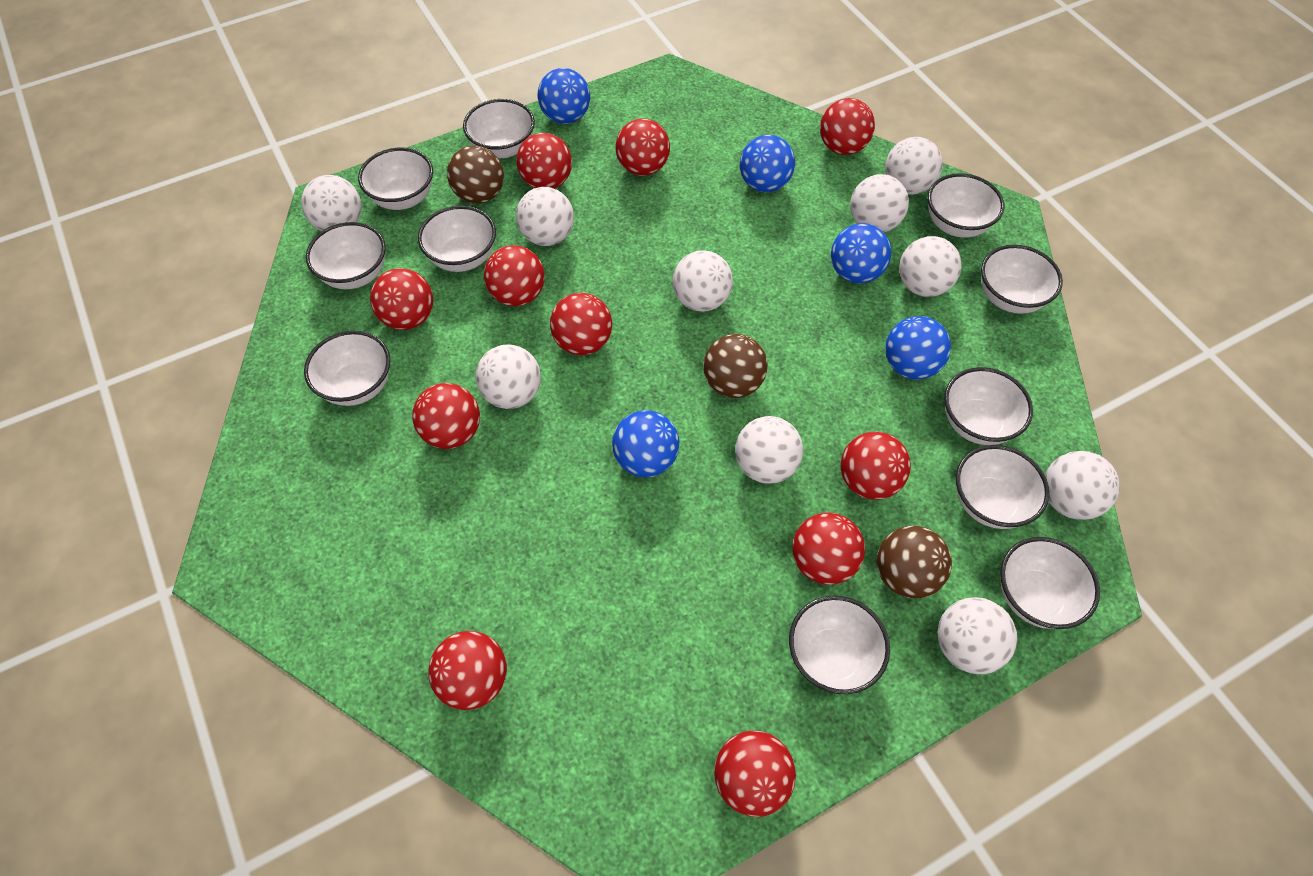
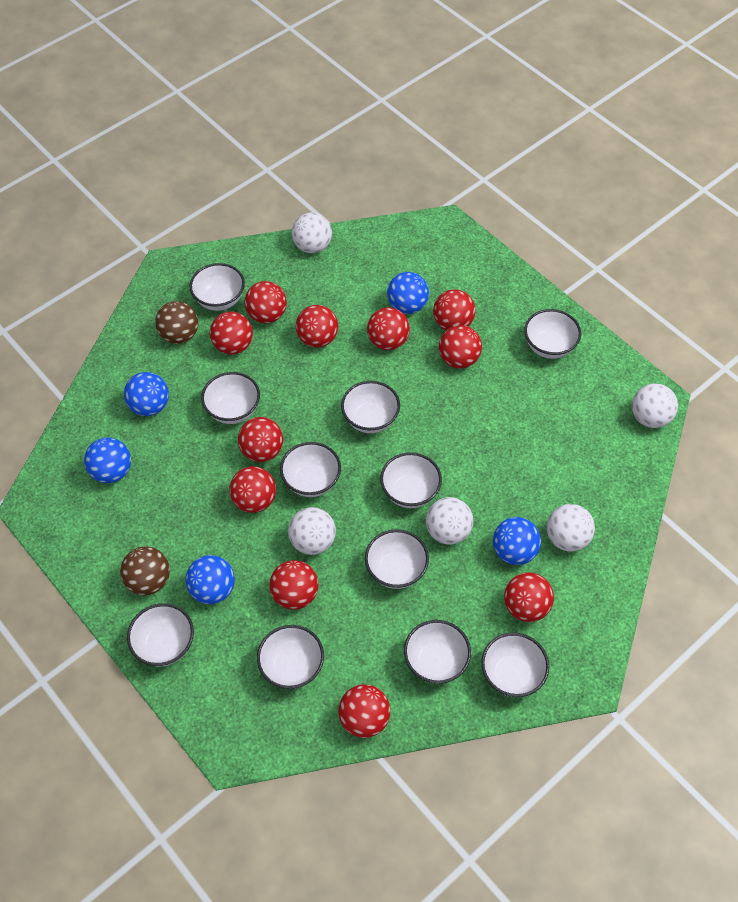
brown ball: [447,146,504,204] [703,334,768,398] [877,526,952,598] = 3 -> [120,546,170,595] [155,301,198,344] = 2
white ball: [301,175,362,231] [476,345,541,409] [516,187,574,246] [673,250,733,312] [735,416,803,484] [850,174,909,232] [885,137,943,195] [899,236,962,297] [938,597,1017,674] [1045,451,1120,520] = 10 -> [288,507,336,555] [292,212,332,253] [426,497,473,545] [547,504,595,552] [632,383,678,428] = 5

